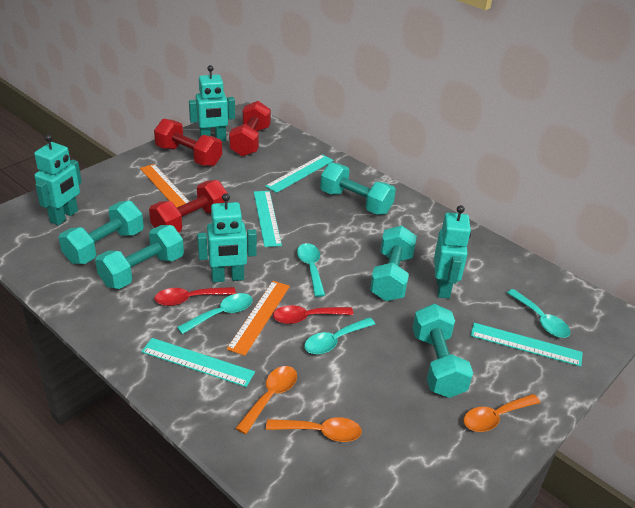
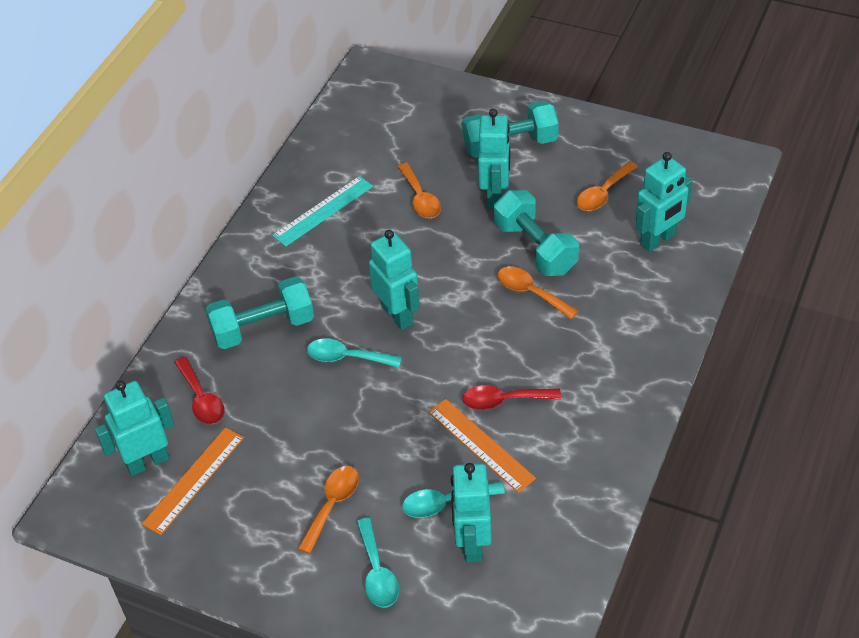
orange spoon: [236,366,297,434] [266,417,362,442] [464,394,541,432] = 3 -> [298,466,359,554] [397,163,441,218] [498,267,579,319] [577,161,638,211] = 4
red dumbbell: [149,180,228,232] [154,119,222,167] [229,101,271,157] = 3 -> none = 0
turquoise dumbbell: [59,201,144,264] [95,225,184,289] [320,162,396,215] [370,225,417,301] [413,304,473,398] = 5 -> [206,276,314,349] [462,100,559,158] [494,190,579,276] = 3
turquoise robot: [34,134,82,225] [189,65,235,141] [197,193,257,283] [434,205,471,299] = 4 -> [95,381,174,476] [369,230,420,330] [451,463,492,563] [478,109,510,208] [636,152,692,252] = 5
turquoise ruler: [141,338,255,387] [254,191,282,247] [265,154,333,193] [471,323,583,367] = 4 -> [272,176,373,247] = 1
turquoise spoon: [177,293,253,334] [297,243,325,297] [304,317,375,354] [507,289,571,338] = 4 -> [307,338,402,367] [357,518,399,608] [402,482,505,518] = 3

